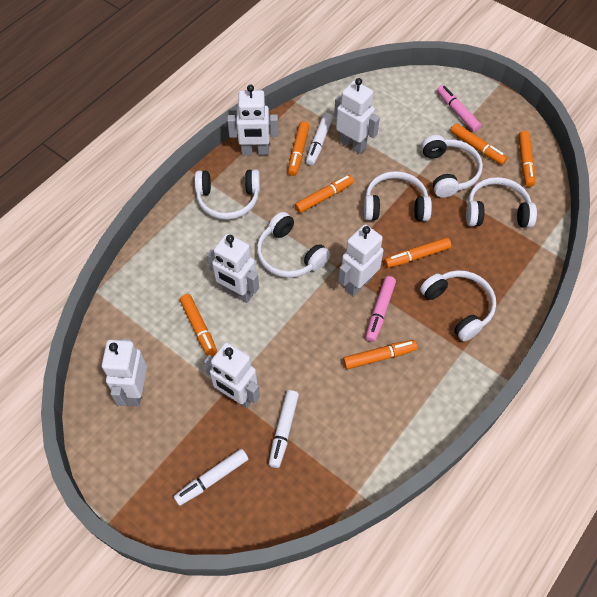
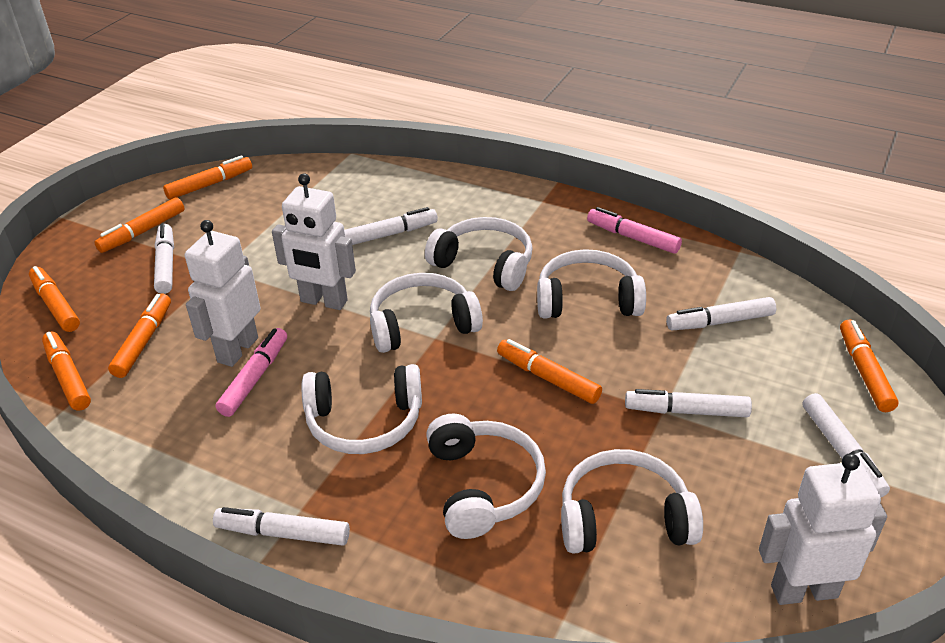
white marker: [174,449,248,506] [269,390,299,468] [306,113,333,166] = 3 -> [154,223,174,294] [213,507,350,546] [344,207,438,245] [625,389,752,417] [666,297,776,330] [803,393,890,497] = 6
white robot: [102,339,147,406] [204,342,260,408] [207,234,259,303] [227,85,278,155] [334,78,380,154] [338,224,384,297] = 6 -> [185,220,261,367] [272,173,356,310] [759,453,887,605] = 3

